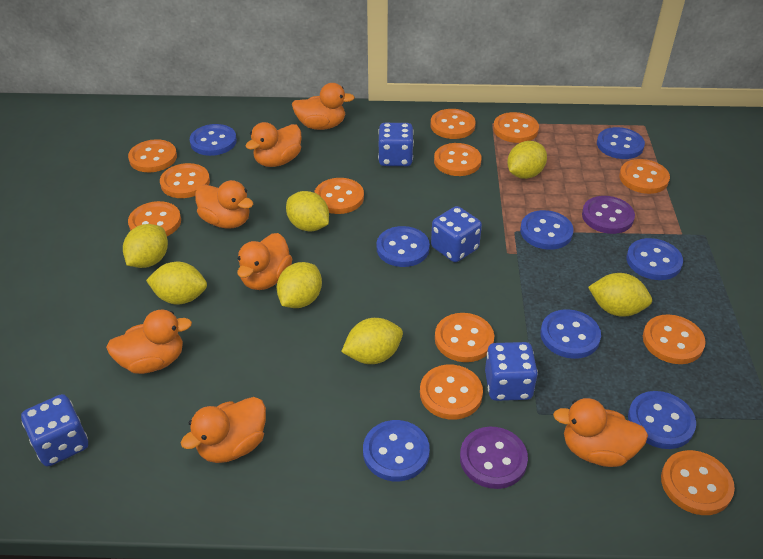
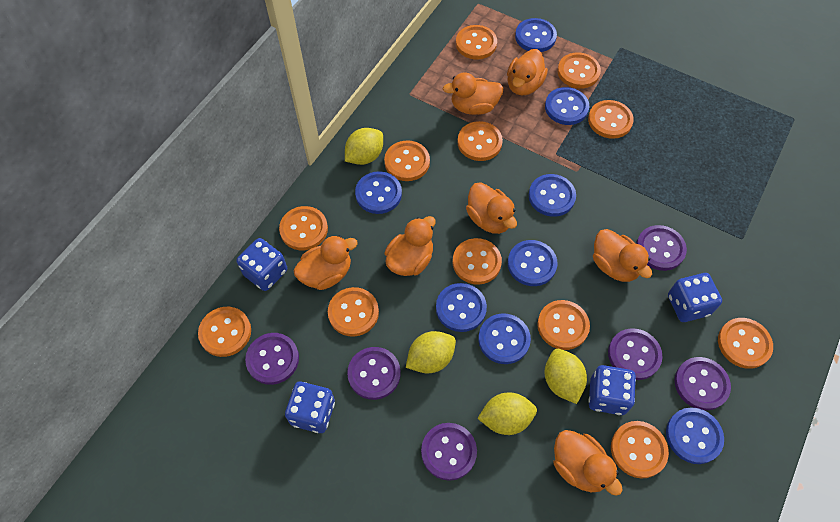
purple button: [460,427,528,489] [582,196,635,234] = 2 -> [245,333,299,385] [347,347,401,400] [421,423,477,481] [608,328,663,380] [636,225,687,271] [675,357,731,410] = 6
yellow lemon: [123,224,168,268] [146,262,207,305] [277,262,322,308] [286,191,329,231] [341,318,403,364] [507,141,547,179] [588,273,652,317] = 7 -> [345,128,383,165] [406,331,456,374] [477,392,537,435] [545,349,587,404] = 4

